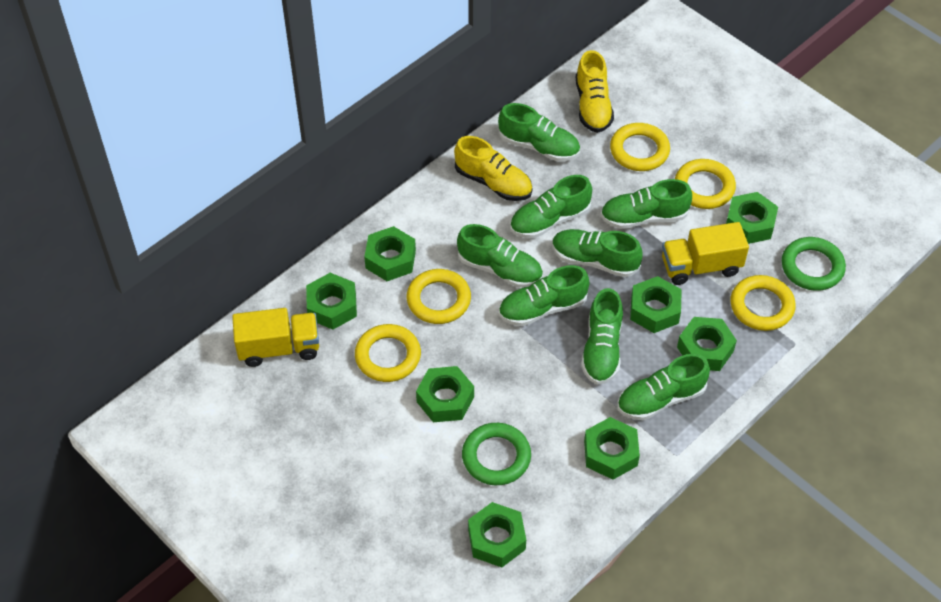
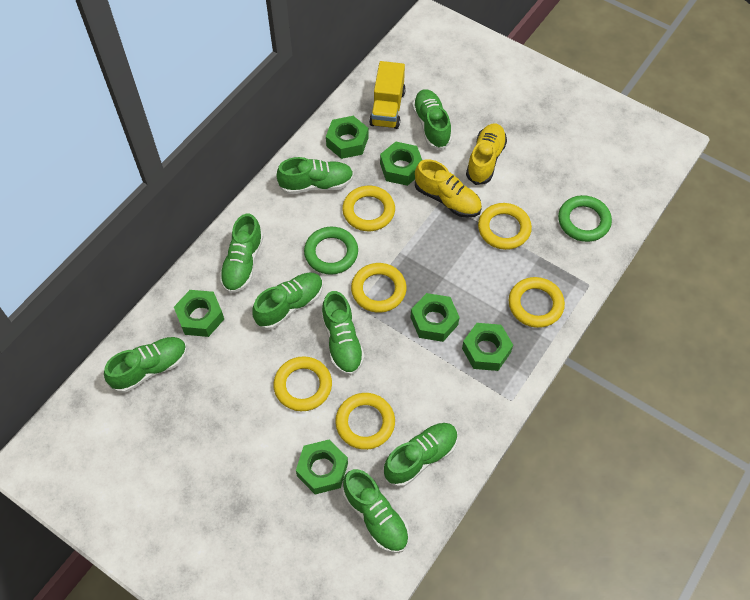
green nut: [306,273,357,329] [364,226,416,281] [416,366,474,422] [468,502,526,567] [584,417,640,480] [630,276,682,333] [677,317,737,371] [726,192,778,244] = 8 -> [174,290,224,337] [296,440,348,494] [326,116,368,159] [380,142,422,186] [410,293,460,342] [462,323,513,371] = 6
yellow ring: [355,324,421,382] [407,269,471,324] [610,123,670,171] [675,159,736,209] [730,275,796,331] = 5 -> [273,356,332,411] [335,393,395,450] [342,186,395,231] [351,263,407,313] [478,203,532,250] [509,277,565,328] = 6
yellow truck: [232,308,319,367] [662,222,749,285] = 2 -> [369,61,406,129] = 1

